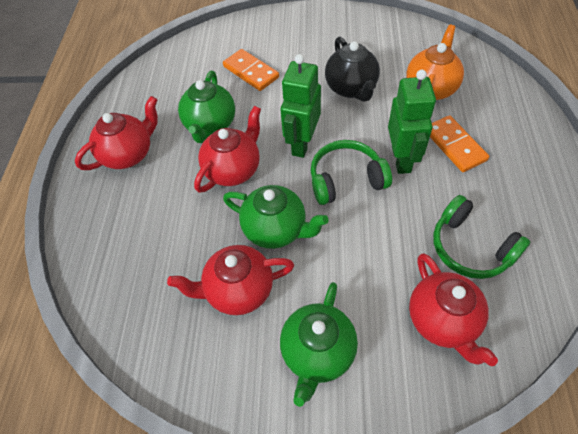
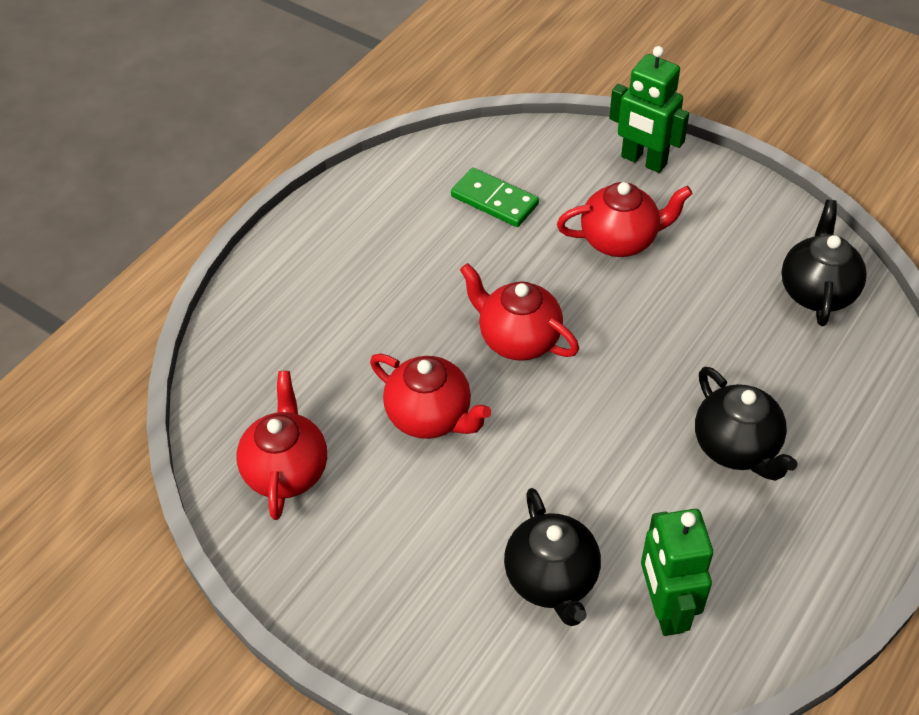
black teapot: [325,37,380,102] = 1 -> [504,488,601,626] [695,367,797,481] [781,200,867,326] = 3
green domino: none = 0 -> [451,168,539,227] = 1
green headphones: [311,140,392,205] [433,195,530,279] = 2 -> none = 0
green teapot: [178,71,235,143] [223,185,329,249] [280,282,358,407] = 3 -> none = 0
orange domino: [223,49,279,91] [430,115,489,172] = 2 -> none = 0
orange teapot: [406,25,464,100] = 1 -> none = 0

